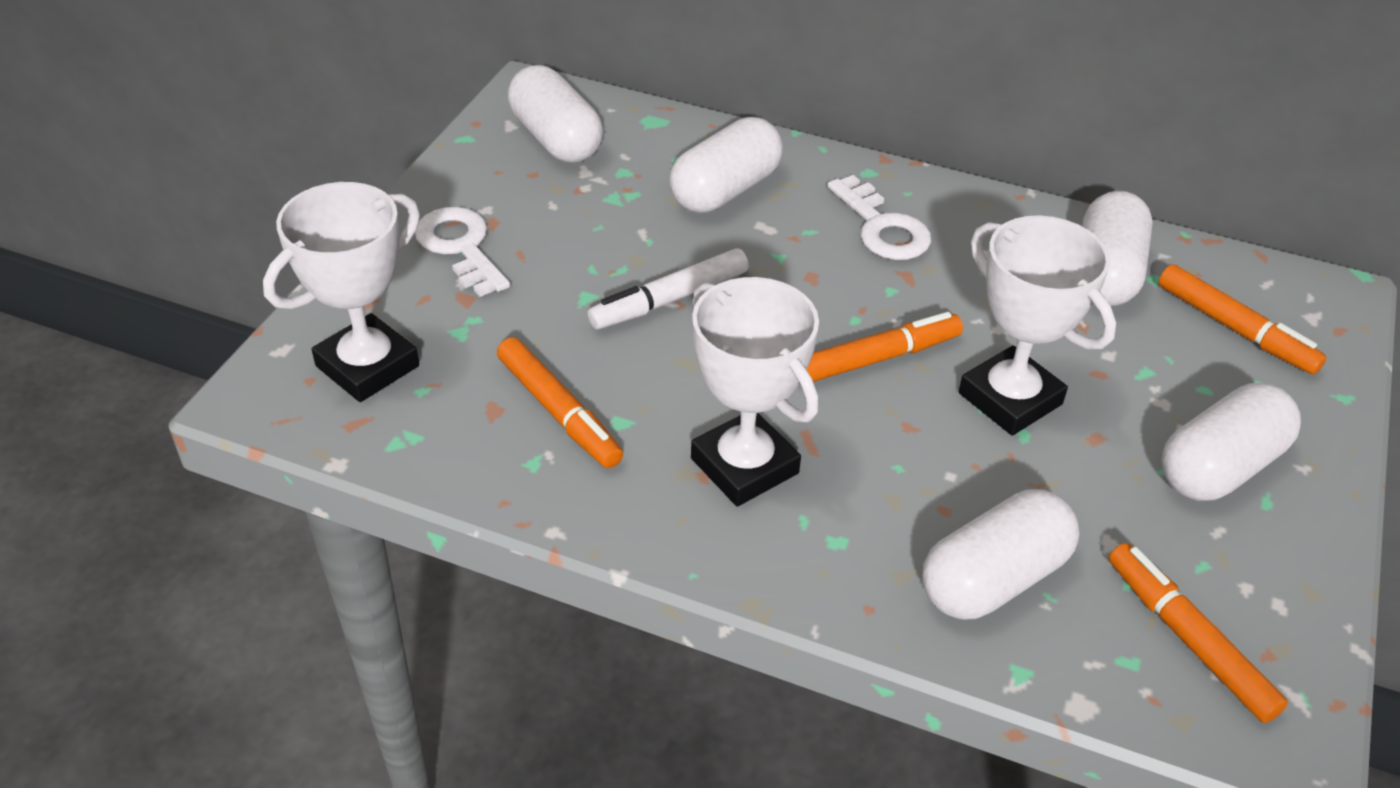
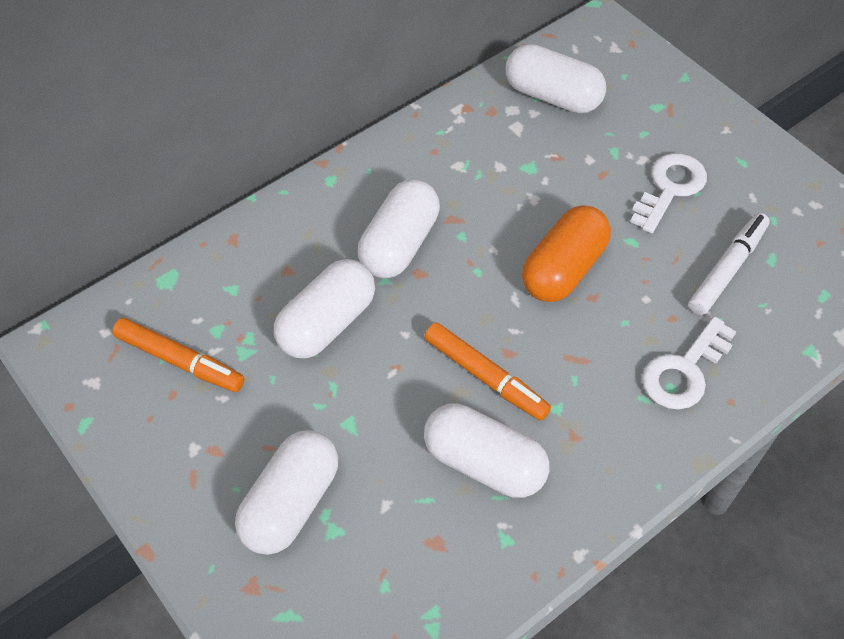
orange capsule: none = 0 -> [522,205,611,302] = 1
orange marker: [497,337,623,468] [807,312,963,382] [1109,543,1288,723] [1158,264,1326,374] = 4 -> [112,318,245,392] [424,322,551,421] = 2
white trophy: [263,182,420,402] [691,277,819,506] [959,215,1116,436] = 3 -> none = 0

